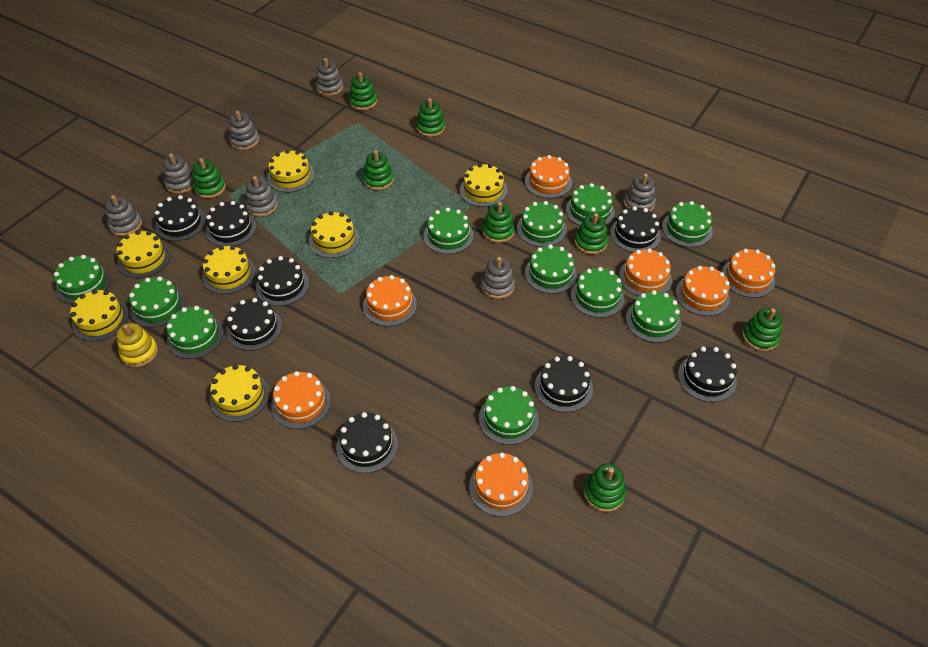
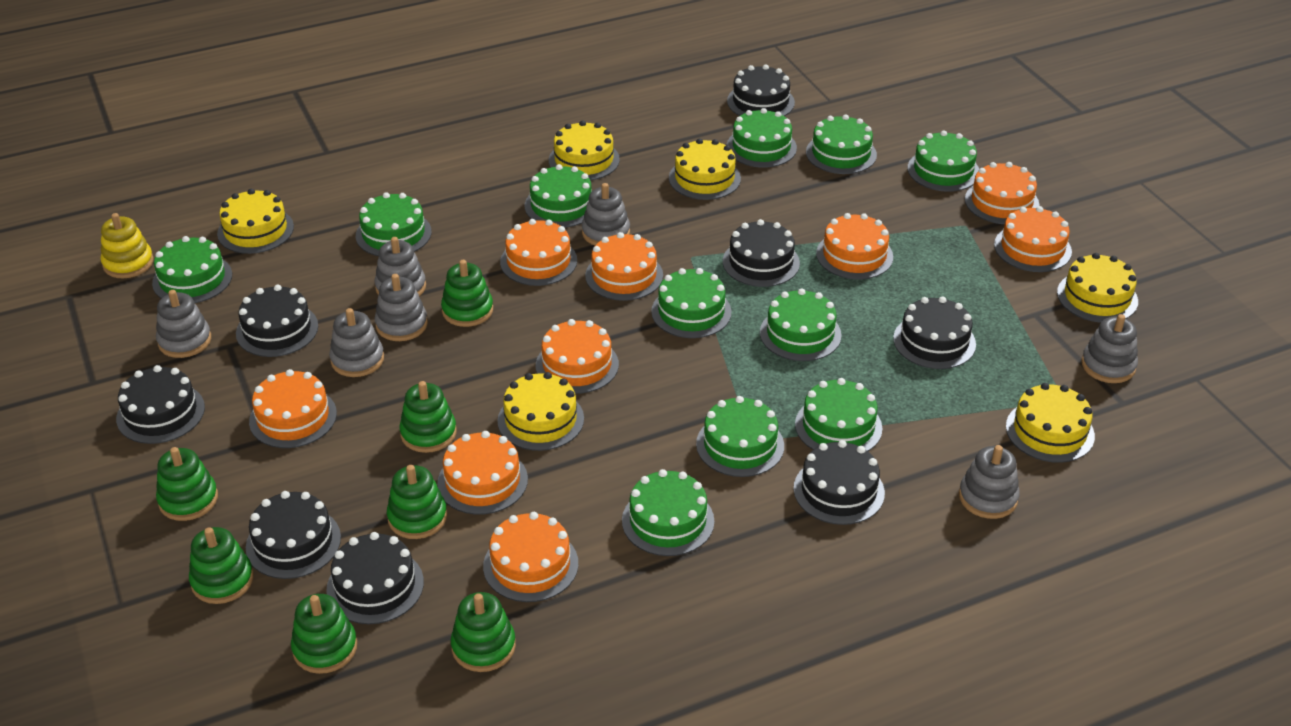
green stacking toy: [193,158,226,199] [349,72,377,111] [363,150,394,190] [416,98,445,137] [483,202,515,243] [575,213,608,255] [584,463,626,512] [742,308,782,351] = 8 -> [156,447,218,521] [189,527,254,604] [291,594,357,674] [387,465,447,539] [399,381,457,453] [441,260,493,327] [451,592,516,672] = 7
orange cake: [271,371,331,429] [363,275,417,326] [469,453,533,517] [525,155,572,198] [619,248,672,296] [676,266,730,316] [722,249,776,298] = 7 -> [249,369,337,448] [437,431,528,515] [483,512,578,602] [500,219,577,286] [536,319,619,394] [585,232,663,301] [816,213,893,279] [965,162,1040,224] [994,206,1072,272] = 9
yellow cake: [70,289,129,341] [116,231,171,278] [202,245,255,294] [210,364,269,422] [267,150,315,193] [309,211,359,258] [460,163,508,207] = 7 -> [217,189,294,254] [497,372,584,451] [549,121,620,180] [669,138,741,200] [1006,383,1095,463] [1057,253,1138,323] = 6

